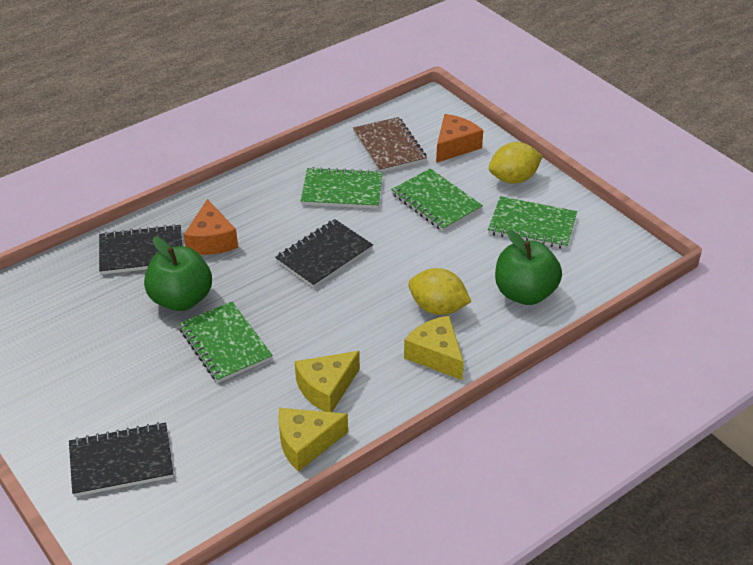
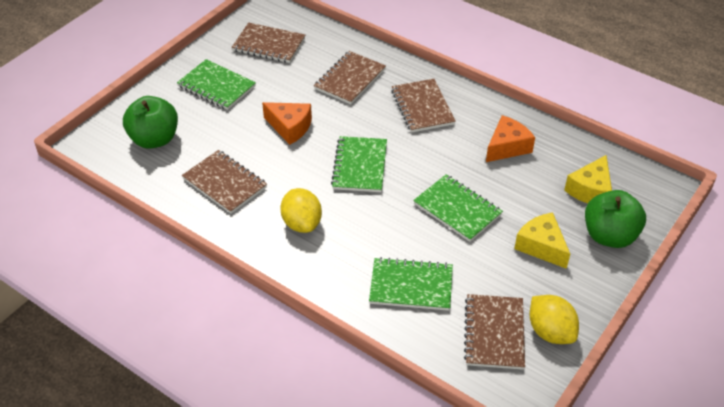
black notebook: [69,422,174,497] [99,224,182,275] [275,219,373,288] = 3 -> none = 0
brown notebook: [353,117,427,172] = 1 -> [182,150,267,214] [232,23,305,63] [314,51,386,104] [391,79,456,132] [464,294,525,370] = 5
yellow cheese: [278,408,348,472] [295,351,360,412] [404,316,464,380] = 3 -> [514,212,570,269] [564,155,612,204] = 2

